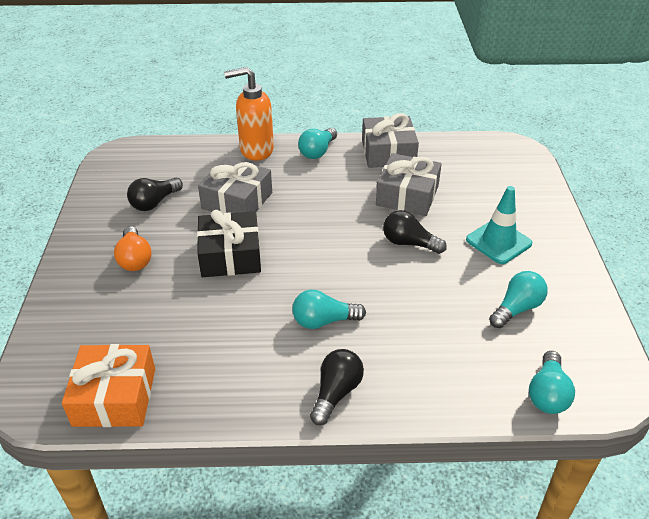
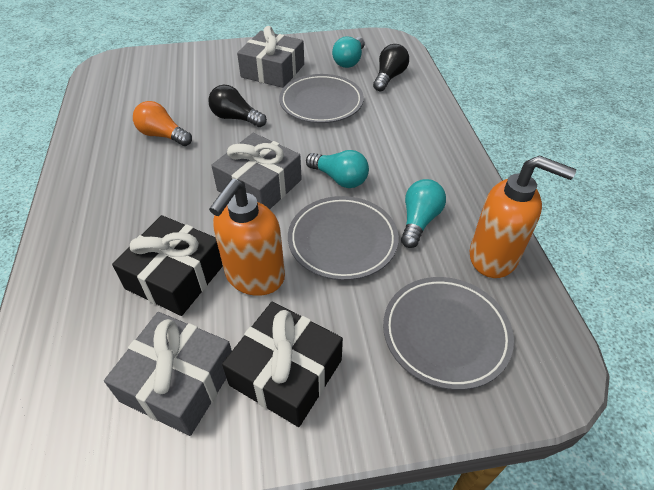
black gift: [197,210,261,277] = 1 -> [112,215,223,316] [222,302,343,427] = 2
black light bulb: [127,178,183,211] [310,349,364,425] [383,210,447,254] = 3 -> [208,85,267,127] [373,44,409,91] = 2
grey plate: none = 0 -> [279,74,364,123] [288,196,399,280] [383,277,514,390] = 3
orange gift: [62,344,155,427] = 1 -> none = 0
orange soap dispenser: [224,67,274,161] = 1 -> [209,179,285,296] [470,155,576,278] = 2
turquoise light bulb: [292,290,366,329] [298,128,337,159] [489,271,548,328] [529,351,575,414] = 4 -> [306,150,369,188] [332,36,365,68] [401,179,446,248] = 3
turquoise traffic cone: [466,186,532,264] = 1 -> none = 0

